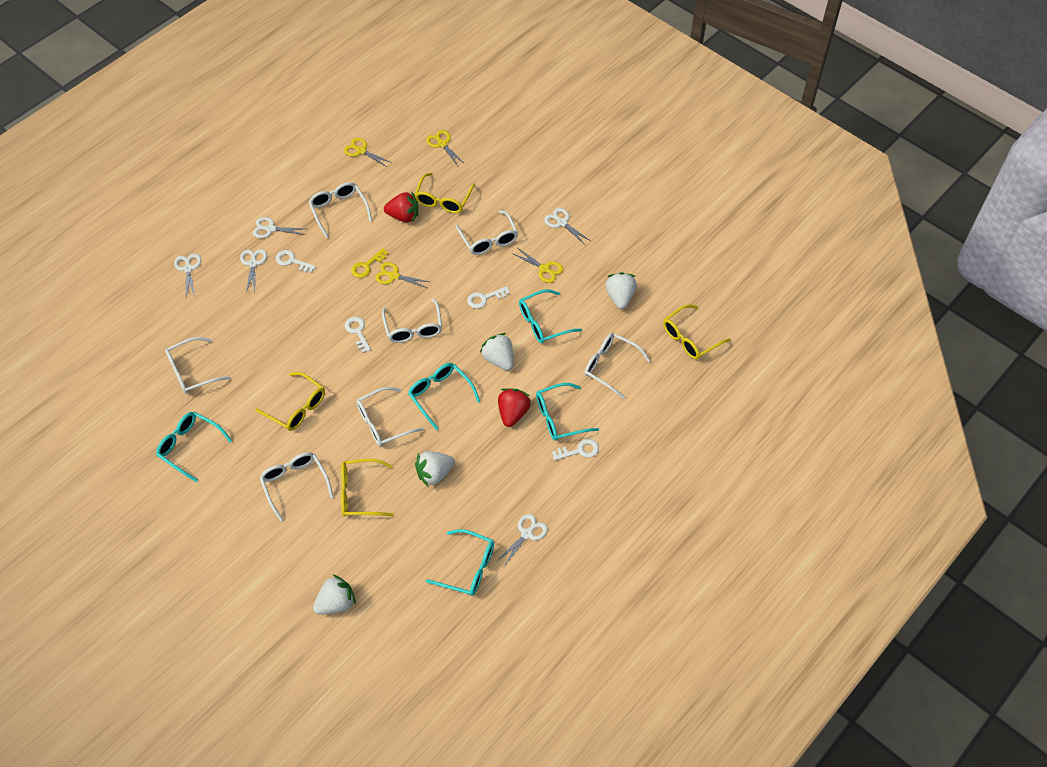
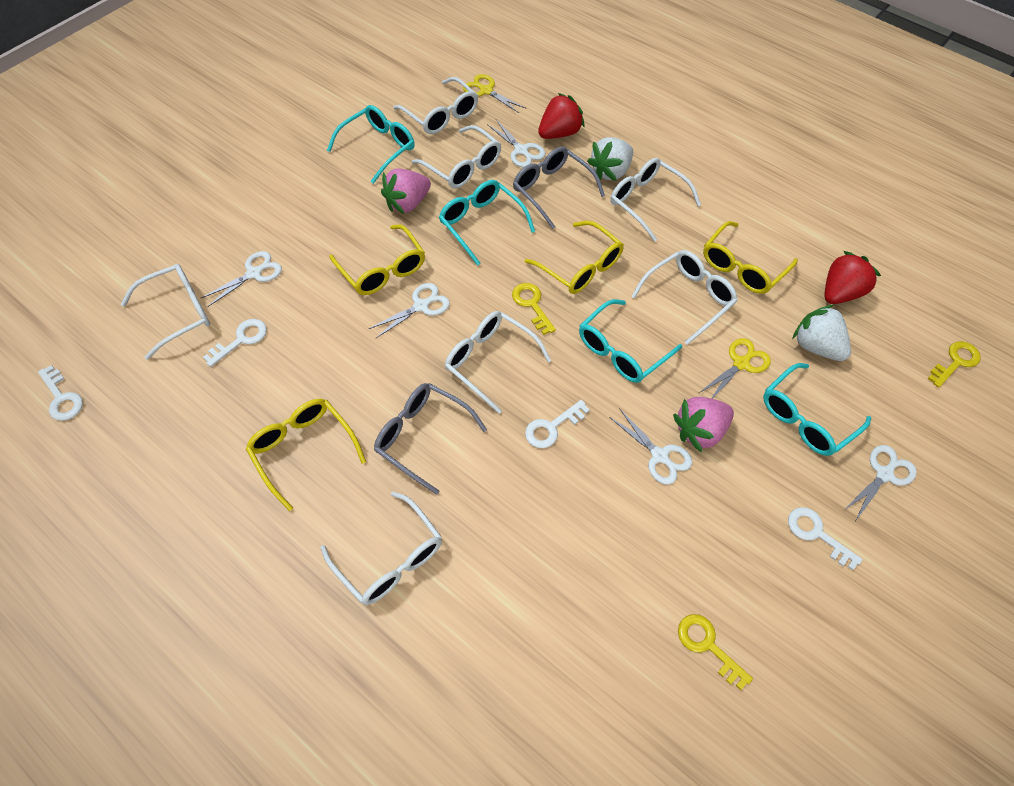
grey glasses: none = 0 -> [374,383,487,495] [513,147,605,229] = 2
pink strawberry: none = 0 -> [381,168,431,214] [673,397,734,453] = 2
turquoise glasses: [156,412,232,482] [408,363,480,430] [426,529,494,596] [519,289,582,344] [536,383,599,441] = 5 -> [327,105,415,184] [439,180,535,266] [579,299,682,383] [763,363,871,456] = 4
white strawberry: [313,574,356,615] [415,451,455,487] [480,333,514,371] [606,272,637,309] = 4 -> [587,137,633,181] [792,305,851,361] = 2
yellow key: [351,248,388,278] = 1 -> [512,283,556,335] [678,614,753,690] [927,341,981,388] = 3
yellow scissors: [344,138,392,167] [375,262,430,288] [426,130,465,166] [512,248,564,283] = 4 -> [463,74,525,113] [699,338,771,399] = 2

